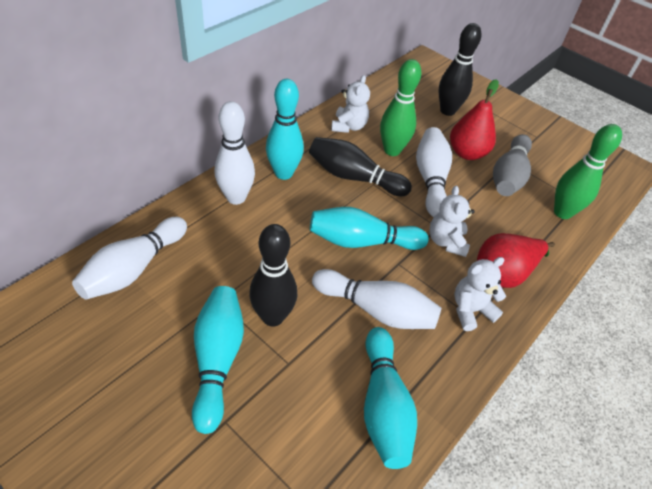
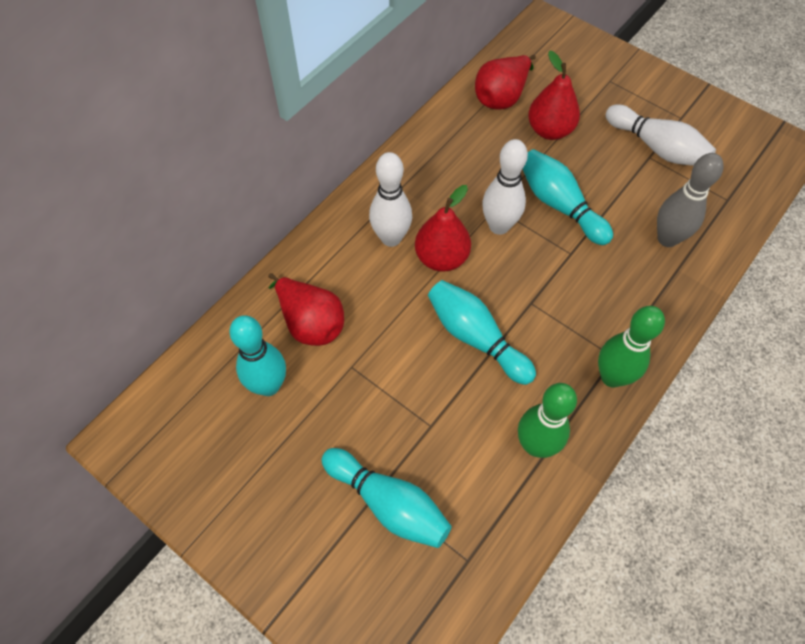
black bowling pin: [249,224,297,327] [309,137,412,196] [439,23,481,116] = 3 -> none = 0
red pear: [450,79,499,160] [477,233,555,288] = 2 -> [268,273,344,346] [415,185,471,272] [475,55,536,109] [528,51,580,140] = 4
white bowling pin: [72,217,187,300] [215,101,255,205] [312,269,441,329] [416,127,452,217] = 4 -> [369,152,412,247] [482,139,528,235] [605,104,716,166] = 3
white teddy bear: [331,75,370,133] [429,186,474,257] [454,257,506,331] = 3 -> none = 0

